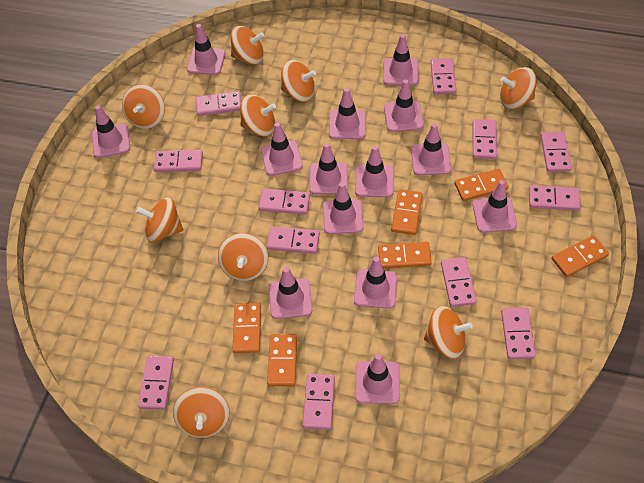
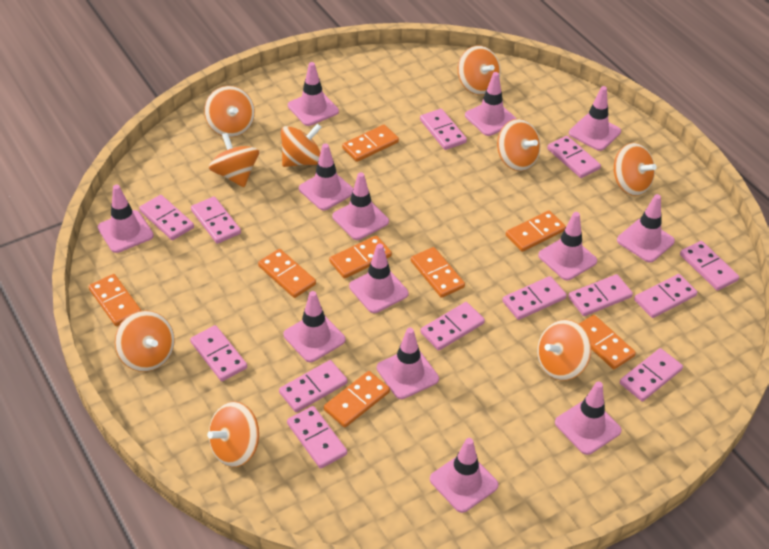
orange domino: [232,303,261,353] [267,334,297,386] [378,242,432,268] [391,189,423,235] [454,169,509,201] [551,235,609,277] = 6 -> [89,274,141,326] [258,249,316,298] [324,371,390,428] [329,235,392,279] [342,125,399,162] [411,247,465,298] [506,211,566,252] [579,315,636,369] = 8
pink domino: [138,356,174,410] [154,149,203,172] [196,91,241,116] [259,189,310,215] [267,227,320,254] [303,374,335,430] [431,58,456,94] [441,257,476,307] [473,119,497,159] [501,307,536,359] [529,185,581,211] [540,131,572,172] = 12 -> [139,195,194,240] [190,325,247,381] [191,196,241,244] [279,360,348,412] [287,406,347,469] [420,109,467,150] [420,302,485,350] [502,276,567,320] [547,136,601,178] [568,274,633,316] [620,348,683,401] [634,274,697,318] [680,241,739,291] = 13
pink traffic cone: [92,105,130,158] [187,24,226,75] [261,122,303,176] [269,267,312,319] [309,143,348,194] [323,182,363,234] [329,88,366,139] [354,256,397,309] [355,146,394,197] [355,354,400,404] [383,34,419,85] [384,79,424,132] [411,123,451,175] [473,180,517,233] = 14 -> [98,185,154,253] [284,291,345,362] [288,62,339,126] [299,143,354,211] [332,172,389,240] [349,243,408,313] [377,328,439,399] [430,438,498,513] [465,72,517,136] [538,212,597,280] [555,382,621,455] [569,86,621,151] [617,194,675,262] = 13

